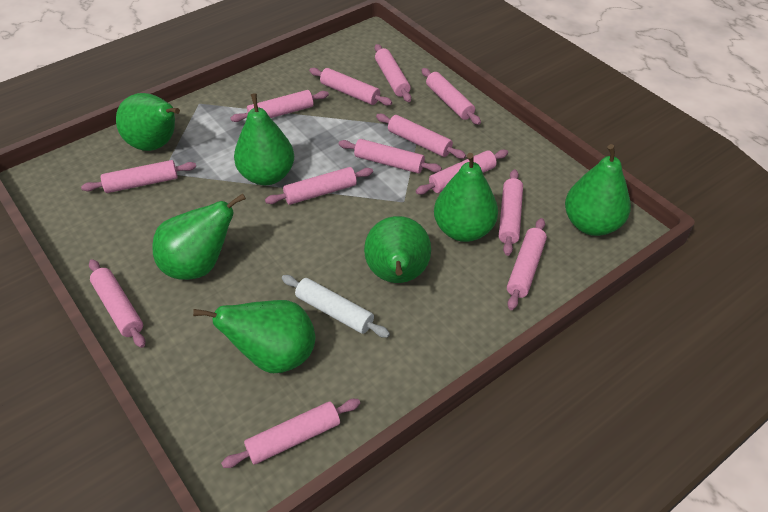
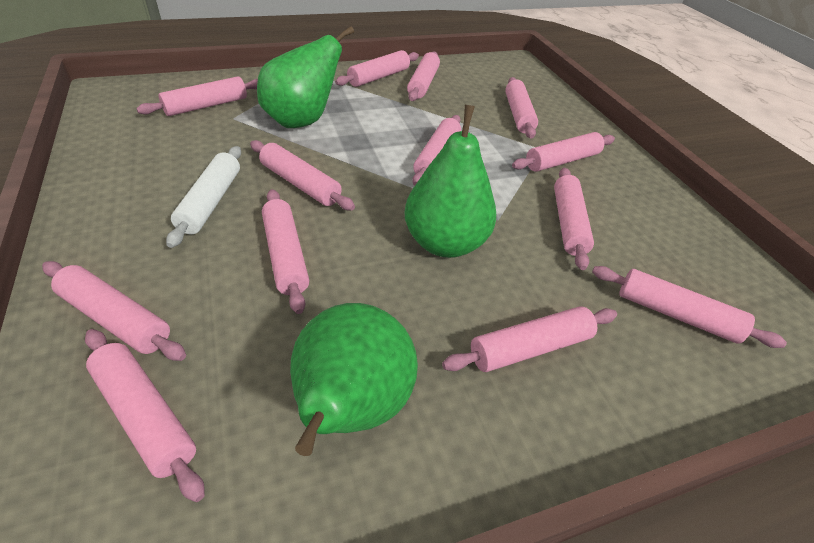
green pear: [116,93,180,151] [152,194,246,280] [193,300,315,373] [234,93,294,185] [364,216,431,283] [434,153,498,242] [565,144,631,236] = 7 -> [257,26,354,128] [290,303,418,456] [405,105,496,258] = 3

